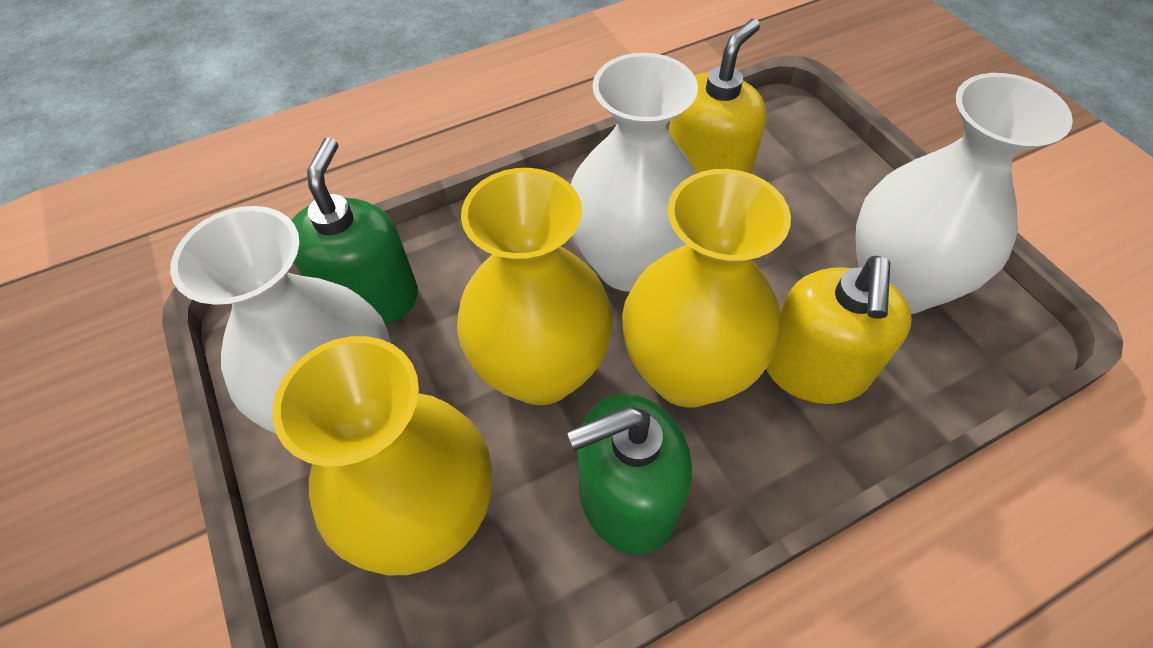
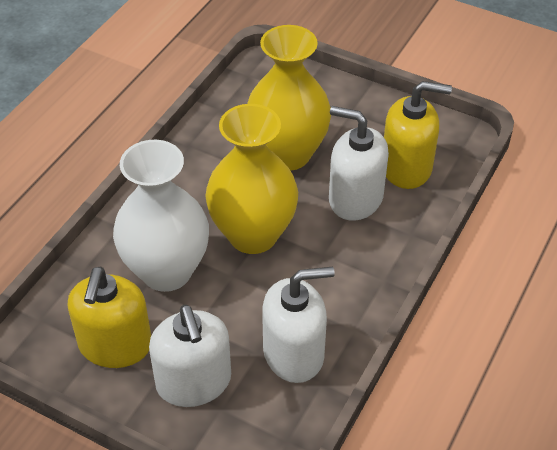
green soap dispenser: [291,137,418,325] [567,394,692,555] = 2 -> none = 0
white soap dispenser: none = 0 -> [149,305,231,407] [262,266,335,383] [329,106,389,221] = 3
white vase: [170,206,390,434] [571,53,698,292] [856,73,1073,314] = 3 -> [113,140,209,292] = 1
yellow vase: [273,336,492,575] [457,168,613,405] [622,169,791,408] = 3 -> [205,104,298,254] [247,25,331,171] = 2

